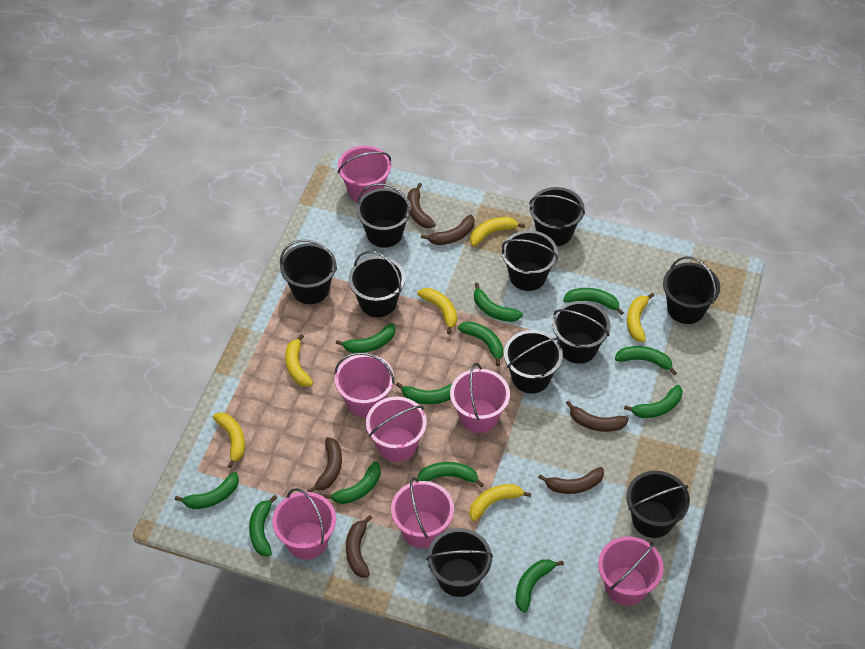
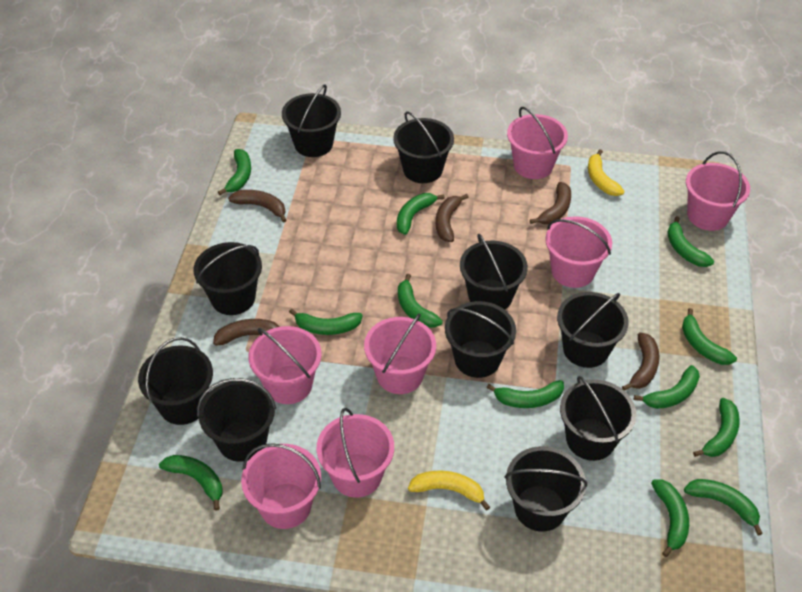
brown banana: [307,437,342,492] [346,515,372,578] [407,183,436,228] [421,214,474,245] [538,467,604,494] [566,400,629,432] = 6 -> [213,319,280,346] [228,190,287,223] [436,194,468,242] [530,182,571,224] [622,332,660,391] = 5
yellow banana: [213,412,245,468] [285,334,313,387] [417,288,457,334] [469,484,531,521] [470,217,525,246] [627,293,654,342] = 6 -> [408,471,490,511] [588,149,624,196] = 2

